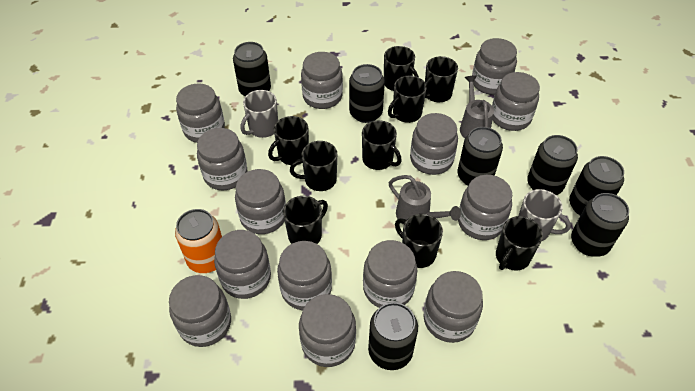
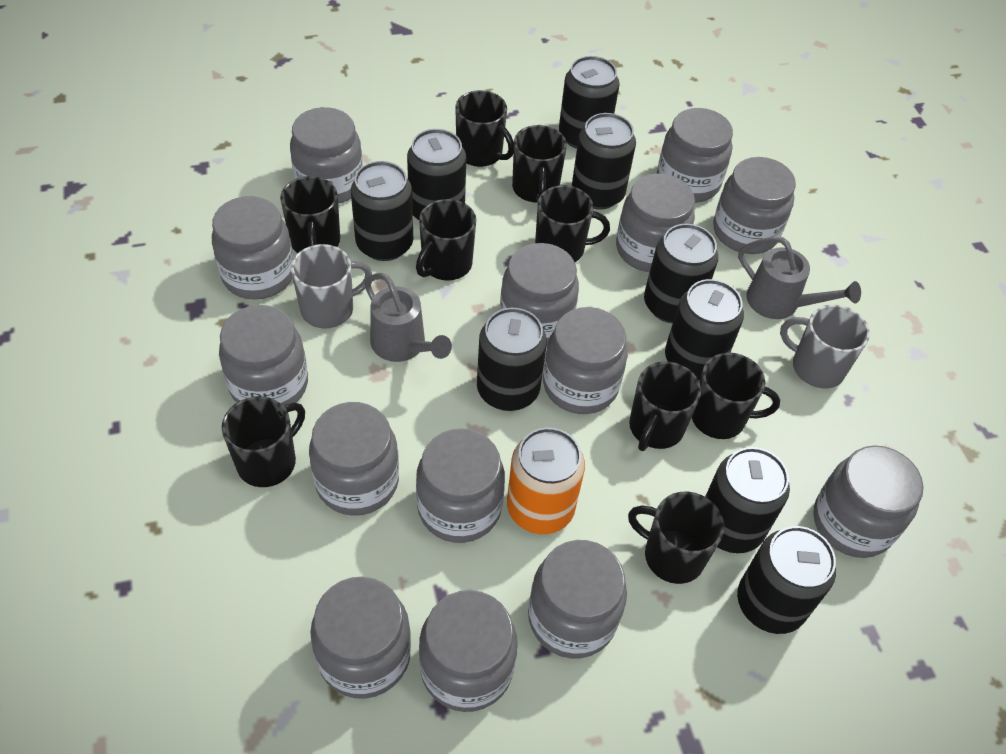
black can: [233,42,271,96] [349,64,385,123] [368,302,418,370] [457,127,503,186] [527,135,578,195] [569,156,624,215] [571,193,629,257] = 7 -> [351,161,413,261] [407,129,466,220] [477,308,547,411] [559,56,619,149] [572,113,636,210] [644,224,718,323] [665,279,744,380] [705,447,790,553] [737,526,836,634] = 9

